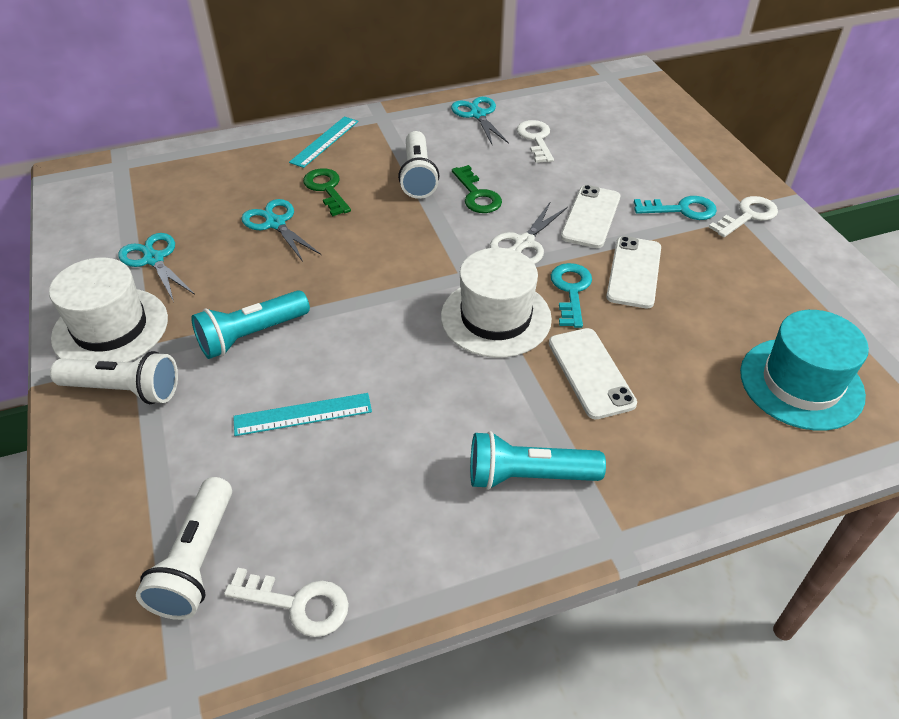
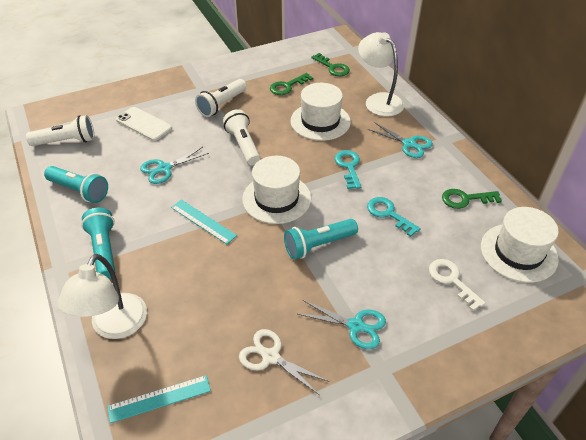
green key: [303,168,351,216] [452,165,502,213] = 2 -> [270,73,313,95] [311,53,350,76] [442,189,502,209] = 3
turquoise flashlight: [191,290,310,359] [470,431,606,490] = 2 -> [44,166,108,203] [81,208,115,279] [284,219,358,260] = 3
turquoise hat: [740,310,869,431] = 1 -> none = 0
white hat: [49,258,168,362] [441,248,552,358] = 2 -> [242,156,311,224] [290,83,351,141] [481,207,559,283] = 3
white key: [224,568,349,637] [517,120,554,163] [709,196,778,237] = 3 -> [429,259,485,311] = 1
white lamp: none = 0 -> [58,254,147,339] [358,32,404,117] = 2
white phone: [549,328,637,419] [561,185,620,248] [606,236,661,308] = 3 -> [116,107,172,141] = 1

